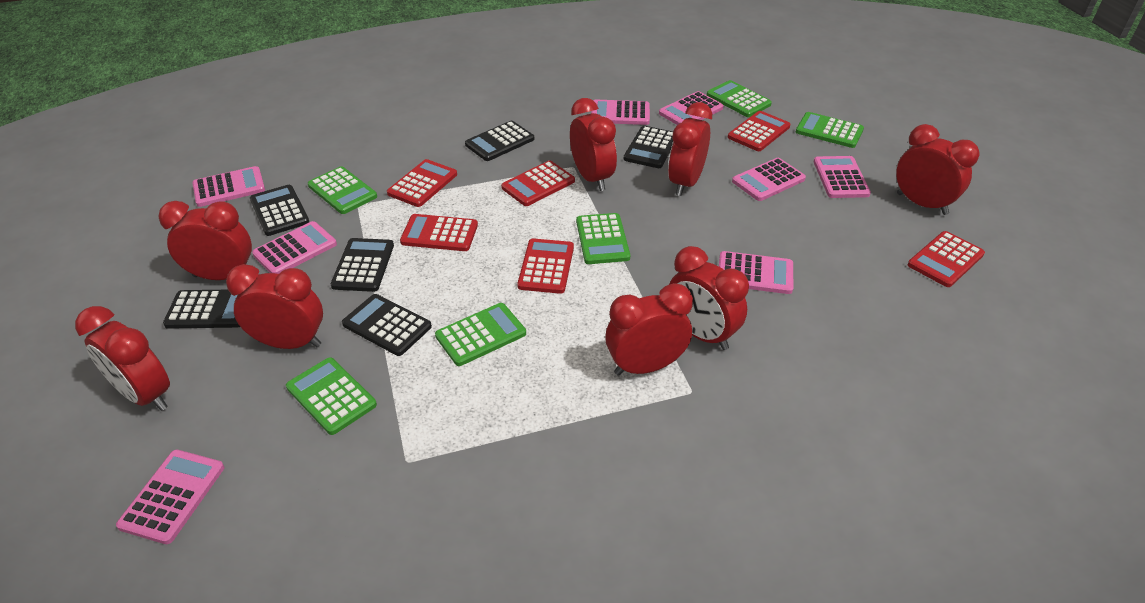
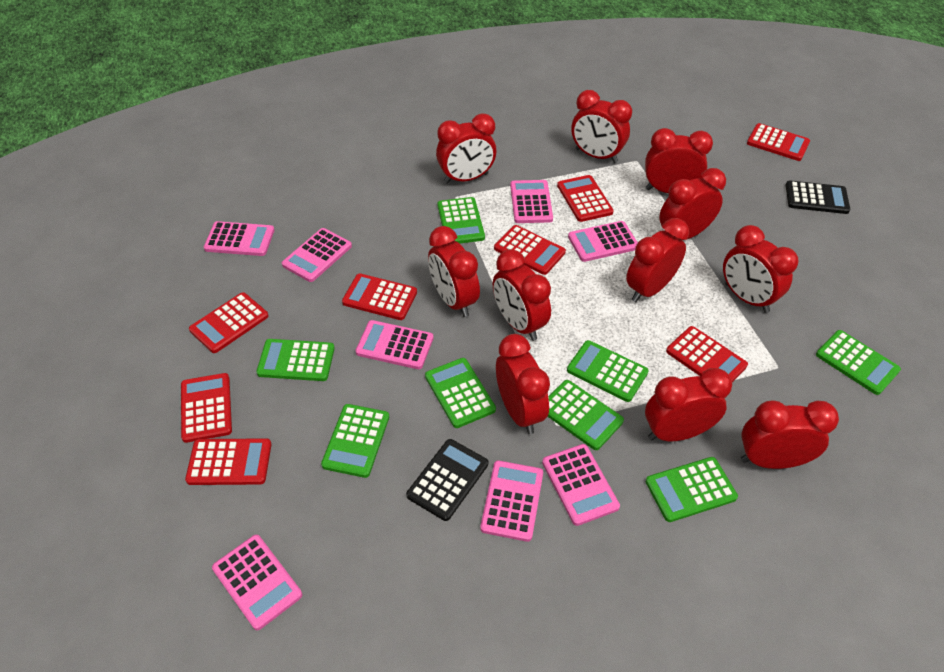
black calculator: [163,290,240,329] [250,185,309,236] [331,238,394,292] [342,294,432,356] [465,121,534,161] [624,126,673,168] = 6 -> [406,439,488,521] [786,181,850,214] = 2
green calculator: [286,357,377,435] [308,166,377,214] [435,303,526,366] [576,213,630,264] [707,80,772,117] [796,112,864,148] = 6 -> [256,339,335,381] [321,404,389,478] [425,358,496,428] [437,197,485,244] [548,380,624,450] [567,340,649,402] [646,457,738,522] [816,330,901,395] = 8
red calculator: [387,159,457,207] [400,214,478,251] [501,161,575,206] [517,238,574,294] [728,111,790,151] [908,231,985,287] = 6 -> [181,373,232,443] [185,438,271,485] [189,292,268,353] [342,273,417,320] [494,225,566,275] [557,175,614,222] [666,326,748,382] [747,123,810,161] = 8
red clock: [75,306,170,411] [158,201,252,280] [226,264,323,349] [570,98,617,191] [605,283,693,376] [668,102,712,196] [669,246,749,350] [896,124,980,215] = 8 -> [428,226,480,317] [436,113,496,184] [493,249,551,341] [496,334,550,434] [571,90,632,163] [626,218,689,302] [645,128,713,193] [645,368,732,442] [659,168,726,240] [723,225,799,313] [741,400,839,469] = 11

